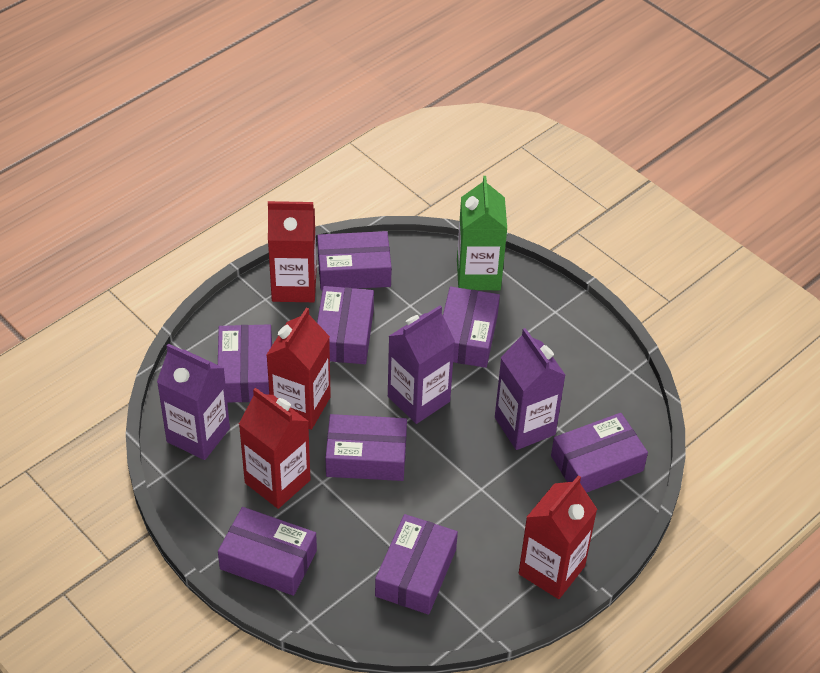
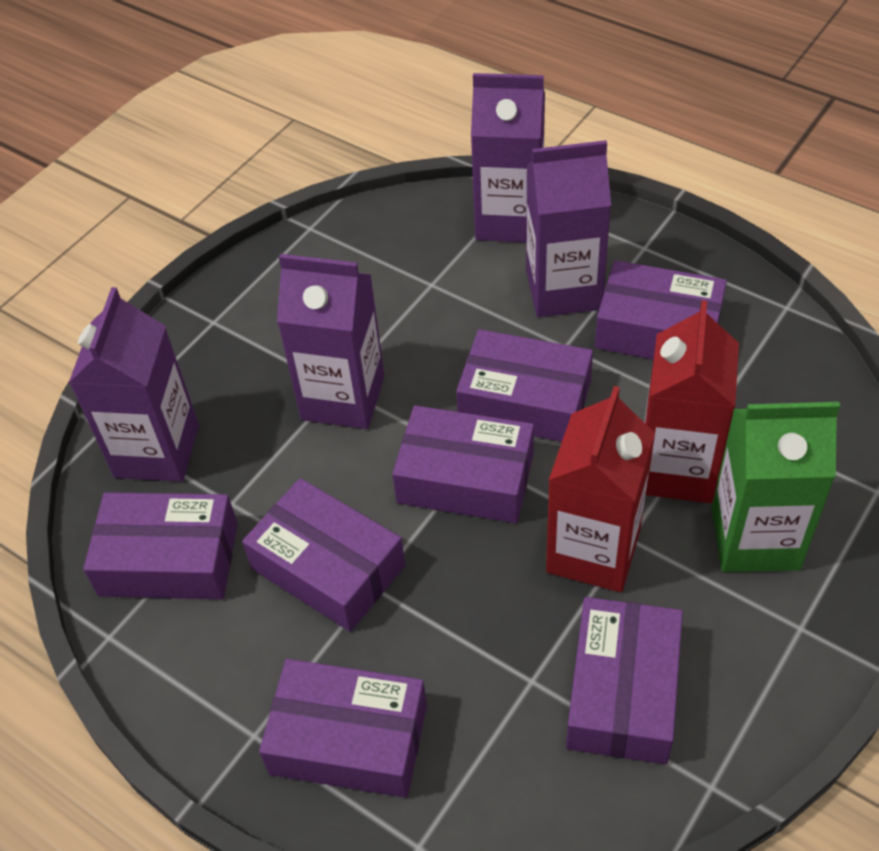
purple box: [218,324,272,403] [218,507,317,596] [317,231,392,290] [317,286,374,364] [326,414,407,481] [375,514,458,615] [443,287,500,368] [551,413,648,493] = 8 -> [83,492,238,599] [242,478,405,632] [259,659,427,798] [392,405,534,523] [456,329,593,442] [566,597,683,764] [595,260,727,359] = 7
purple carton: [157,344,230,460] [388,306,455,424] [495,328,565,450] = 3 -> [69,287,199,482] [277,254,384,429] [471,73,545,243] [526,140,611,317] = 4
red carton: [239,388,311,509] [267,308,331,430] [268,201,316,302] [519,475,597,599] = 4 -> [546,386,655,592] [645,300,739,503] = 2

